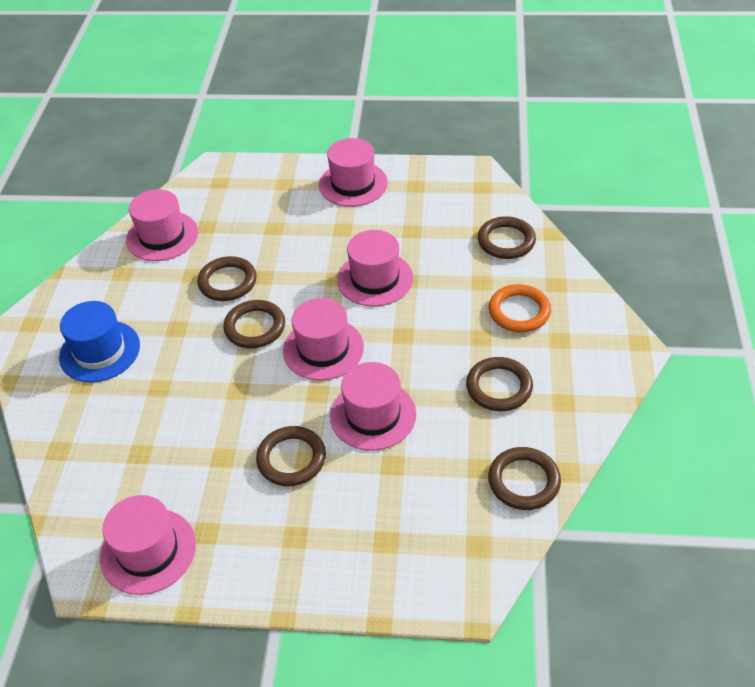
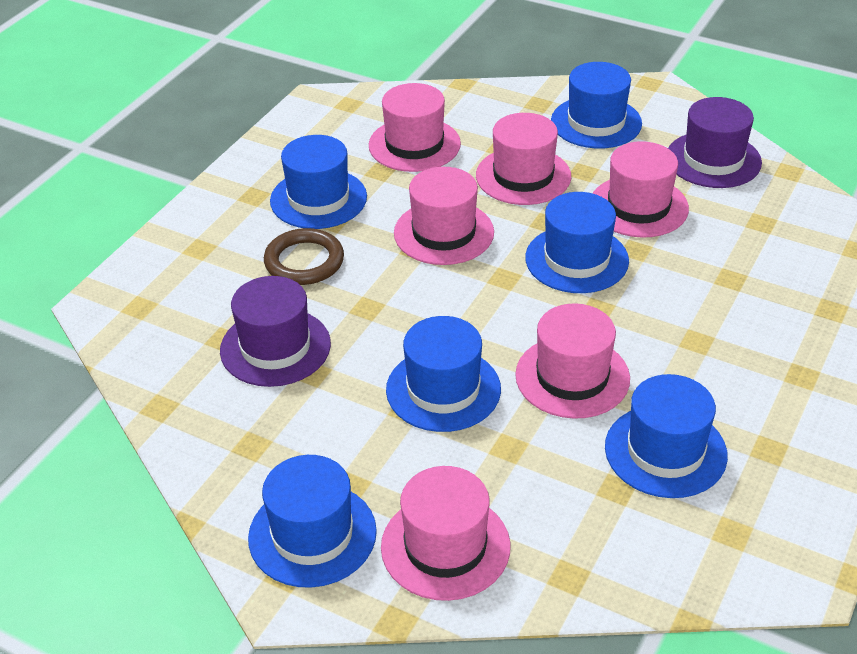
blue hat: [59,301,140,382] = 1 -> [248,455,377,588] [270,135,367,229] [386,316,501,432] [525,192,629,293] [551,62,642,148] [605,374,728,498] = 6
brown ring: [197,256,257,301] [223,300,285,348] [256,426,326,486] [466,357,533,411] [478,216,536,259] [488,447,561,510] = 6 -> [264,228,344,285] = 1
orange ring: [489,284,551,332] = 1 -> none = 0
purple hat: none = 0 -> [220,276,331,387] [668,97,762,188] = 2

